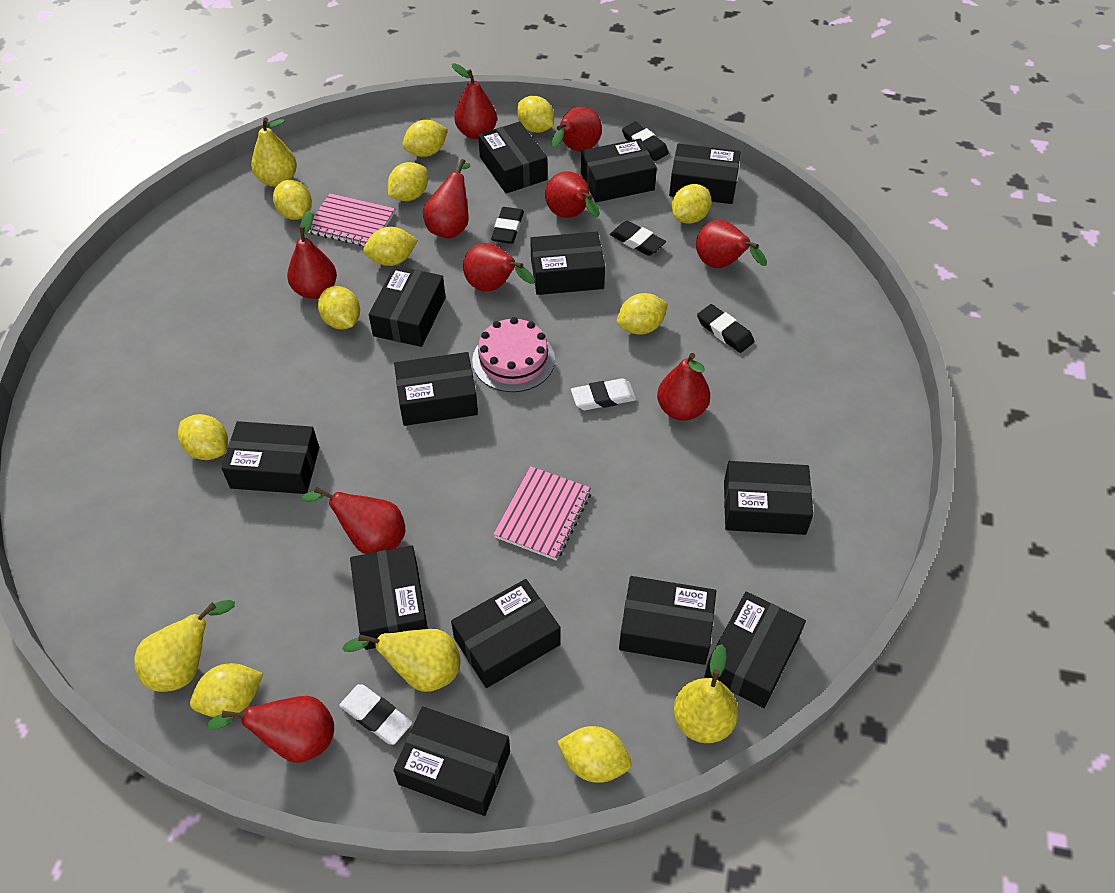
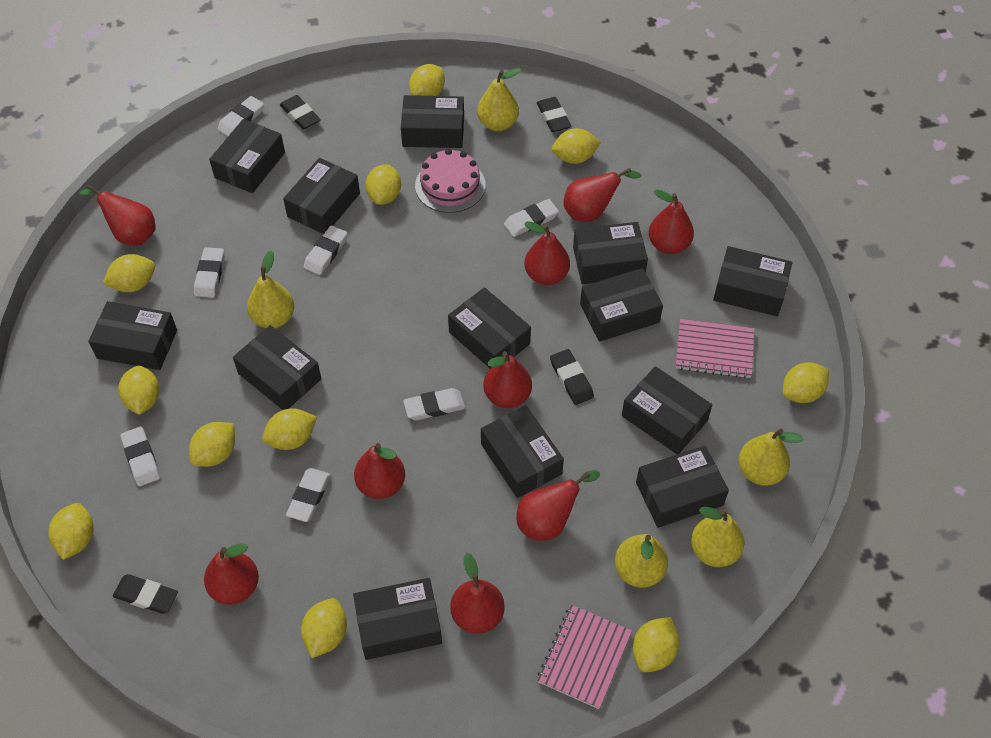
red pear: [207,696,334,763] [287,211,337,299] [302,487,405,554] [423,159,470,239] [452,63,497,139] [463,243,535,292] [545,171,600,218] [552,107,602,152] [657,353,710,421] [696,220,767,268] = 10 -> [79,184,155,246] [204,543,259,605] [354,443,405,499] [450,553,505,634] [484,351,532,408] [516,470,600,541] [524,221,570,285] [563,168,641,222] [649,189,694,254] = 9
white eraser: [339,684,413,745] [571,378,636,410] = 2 -> [120,427,160,486] [194,247,224,298] [218,96,264,136] [286,468,331,522] [304,226,347,275] [403,388,465,420] [504,199,559,237] = 7
yellow pear: [134,600,235,692] [251,118,297,187] [342,629,461,692] [673,644,738,743] = 4 -> [247,250,294,328] [477,68,521,131] [615,534,668,588] [691,507,744,567] [738,429,804,486] = 5

